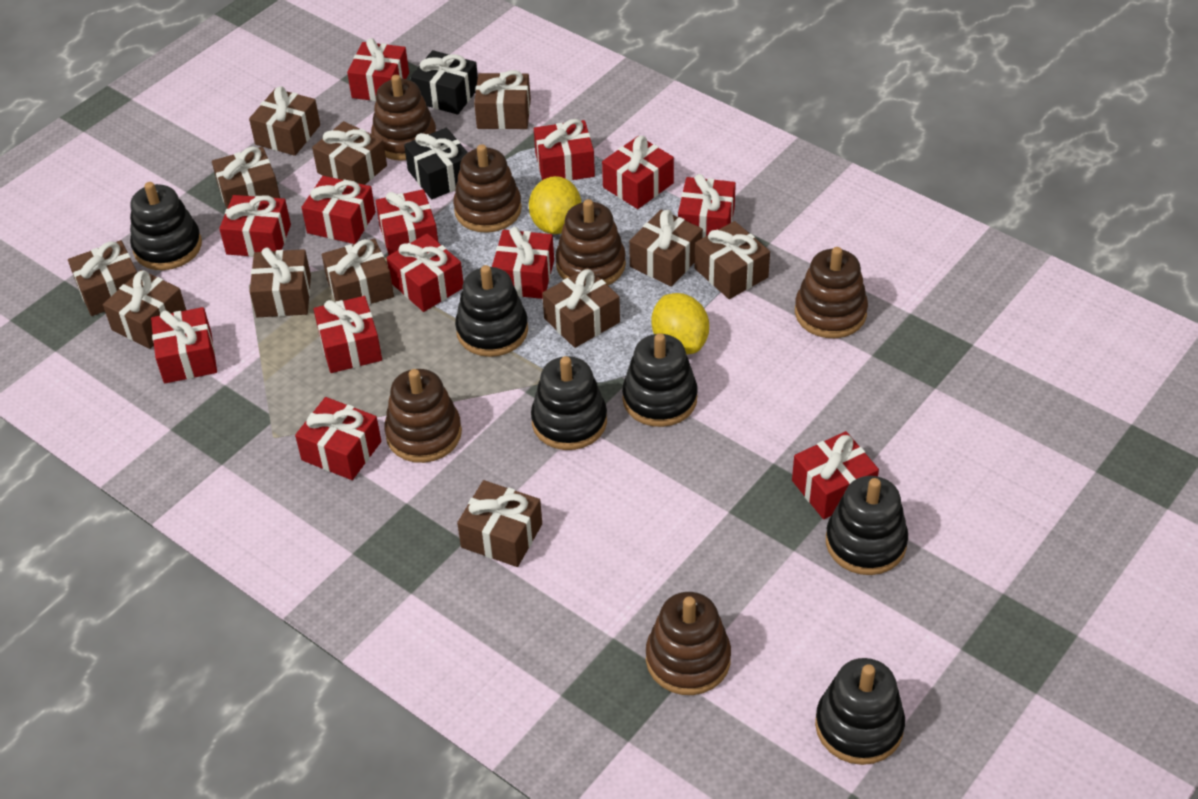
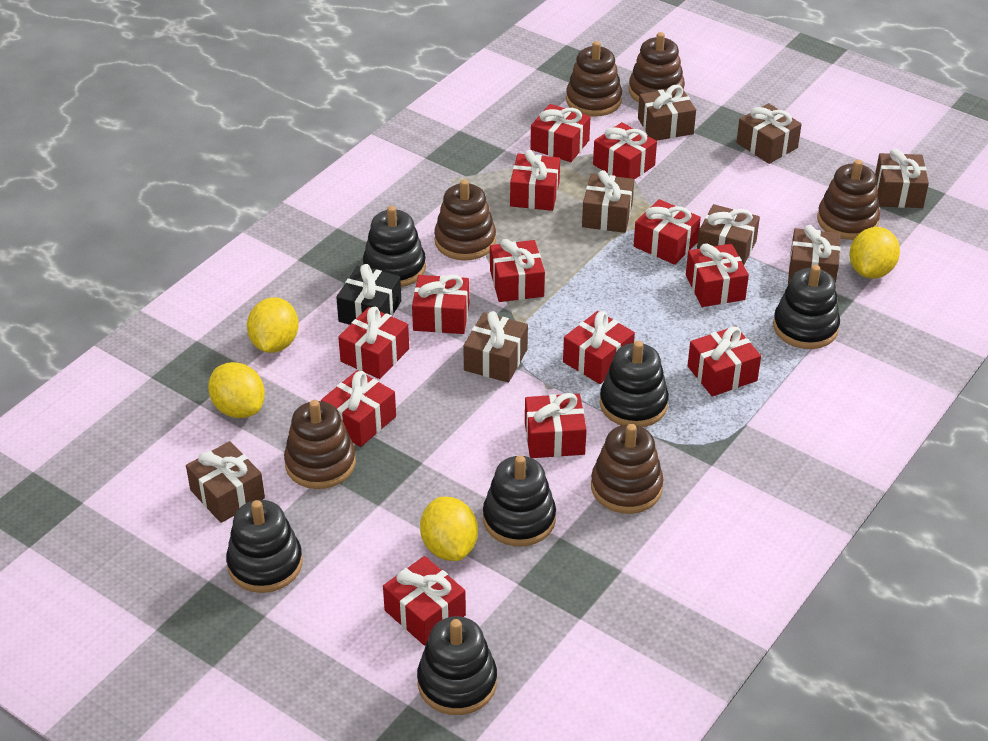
black gift: [404,128,468,199] [411,50,478,115] = 2 -> [336,264,401,325] = 1
brown gift: [68,240,137,316] [103,270,186,349] [212,147,280,208] [249,86,320,156] [250,247,311,317] [312,121,387,185] [322,238,394,305] [457,480,542,567] [474,70,531,129] [542,268,620,348] [629,210,703,287] [694,221,770,299] = 12 -> [186,441,265,523] [463,311,528,383] [582,170,634,233] [638,85,696,141] [697,204,760,265] [736,103,802,164] [788,225,841,284] [875,149,929,208] = 8
yellow lemon: [529,176,581,234] [651,293,709,354] = 2 -> [208,362,265,418] [247,297,299,353] [420,497,478,561] [849,227,900,279] = 4

